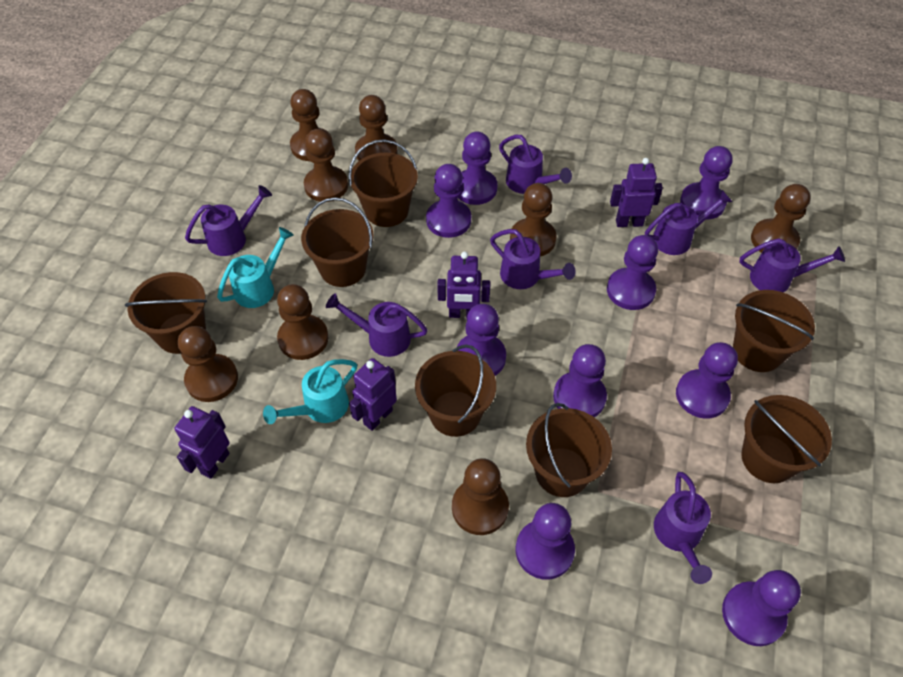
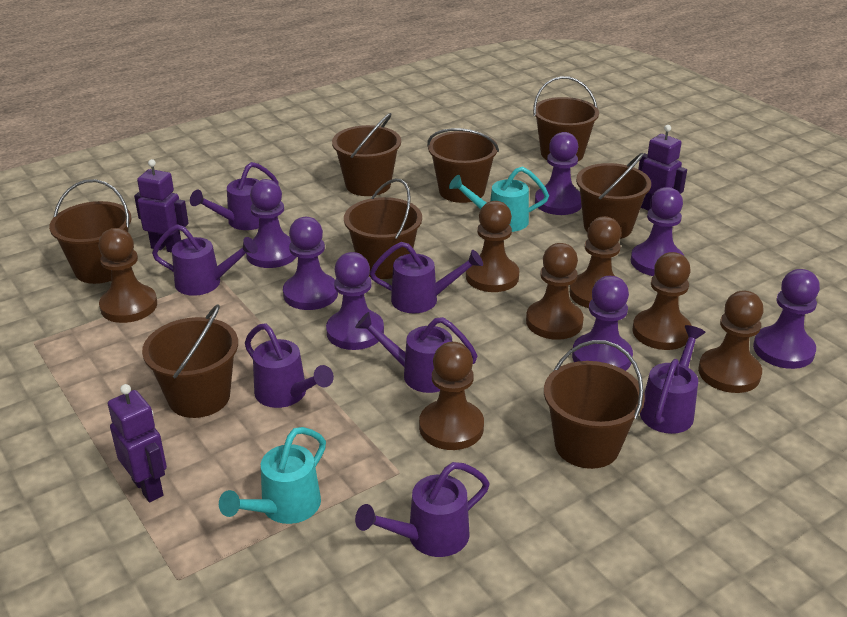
brown bucket: [125,272,207,354] [301,197,374,287] [348,139,418,227] [415,345,496,437] [526,403,612,497] [733,290,815,372] [741,395,832,483] = 7 -> [49,179,131,284] [142,304,238,418] [332,113,401,196] [344,178,422,279] [427,128,499,203] [533,76,599,161] [544,340,645,469] [576,153,651,239] = 8
brown pawn: [178,326,238,402] [277,284,329,360] [290,89,333,161] [304,129,348,202] [355,95,398,161] [452,458,509,535] [510,183,557,256] [751,184,811,253] = 8 -> [98,228,157,323] [419,342,484,450] [466,201,519,292] [526,243,584,340] [569,216,621,308] [633,252,692,350] [698,291,764,393] = 7
purple pawn: [426,164,471,238] [456,304,506,376] [458,131,498,205] [516,503,575,580] [553,344,607,417] [607,235,658,310] [676,342,738,419] [680,146,733,220] [722,570,801,646] = 9 -> [246,179,296,268] [283,217,338,310] [326,252,384,350] [535,132,582,215] [572,276,633,371] [631,187,684,276] [753,269,820,369] = 7
purple robot: [174,406,229,479] [349,358,397,431] [437,252,490,318] [610,158,663,227] = 4 -> [108,384,167,502] [134,159,189,253] [638,125,687,211] = 3

